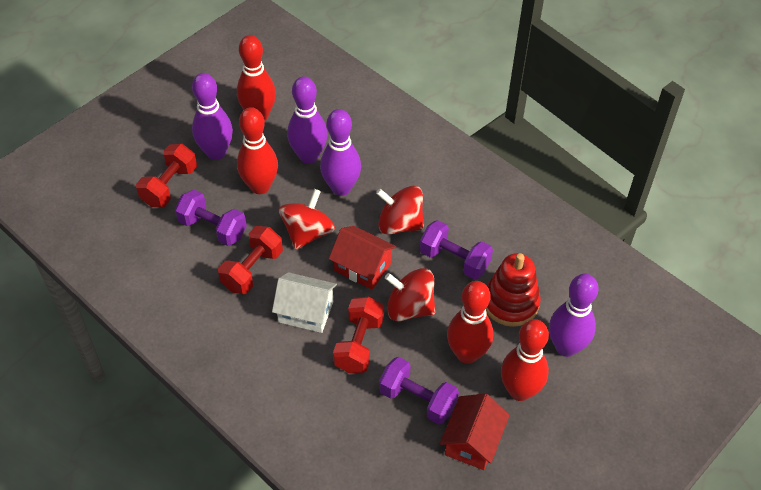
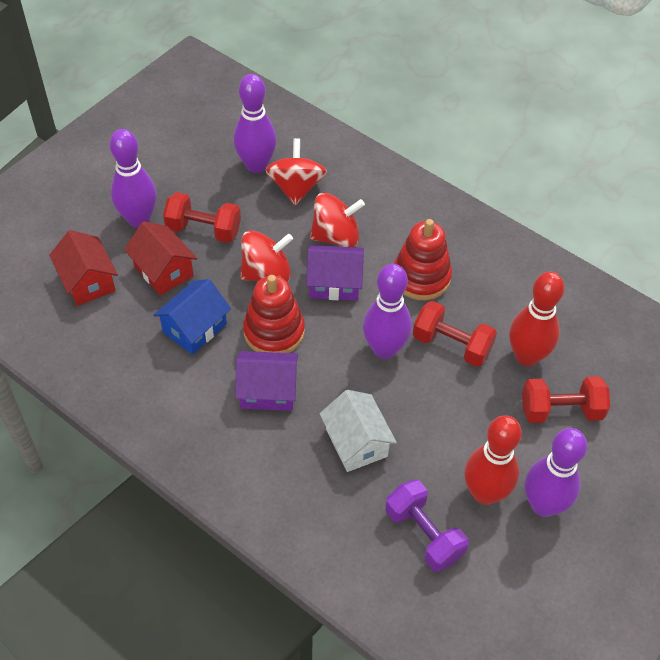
blue house: none = 0 -> [153,279,231,355] = 1
purple dumbbell: [175,189,247,246] [379,357,459,425] [420,220,493,280] = 3 -> [385,479,469,572] = 1
purple house: none = 0 -> [235,351,298,411] [306,245,364,301] = 2
red bowling pin: [237,35,276,121] [237,107,278,194] [447,281,493,364] [501,319,549,401] = 4 -> [464,415,522,505] [509,272,565,366] = 2
red stacking toy: [486,253,541,327] = 1 -> [243,275,305,353] [394,219,452,300] = 2

